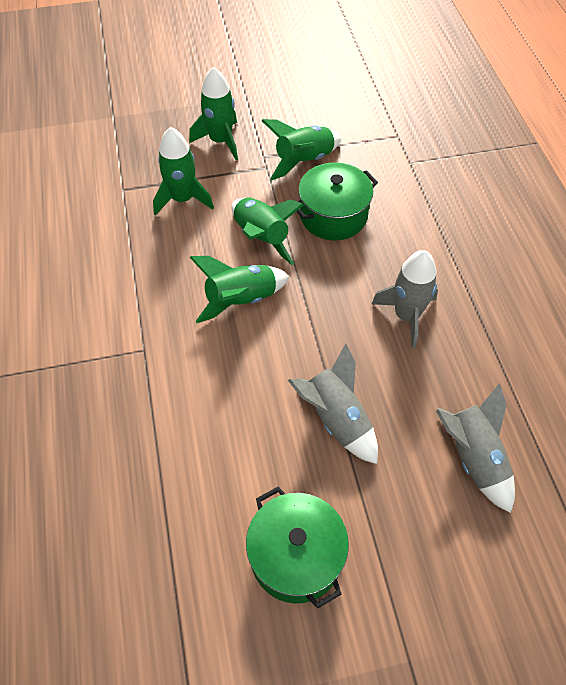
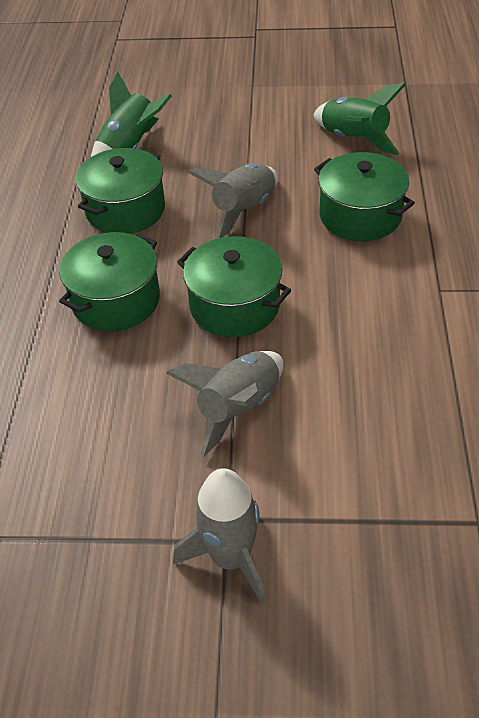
green pot: [246,487,349,608] [296,162,378,240] = 2 -> [59,232,160,331] [76,148,165,234] [177,236,291,337] [314,152,415,241] = 4
green rocket: [153,127,214,215] [189,67,238,160] [190,256,290,323] [232,198,304,265] [262,119,341,180] = 5 -> [91,72,172,157] [314,83,406,155] = 2

